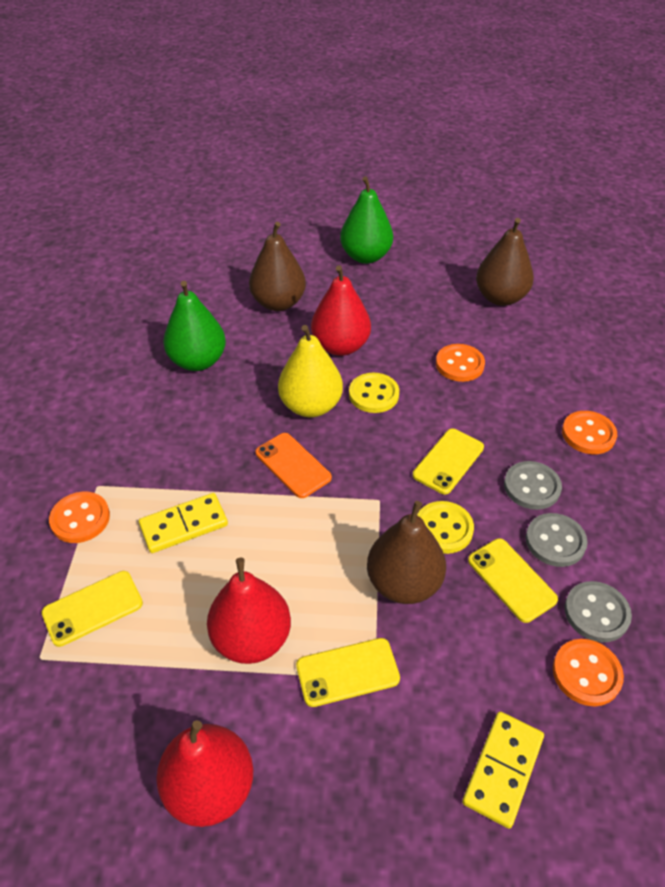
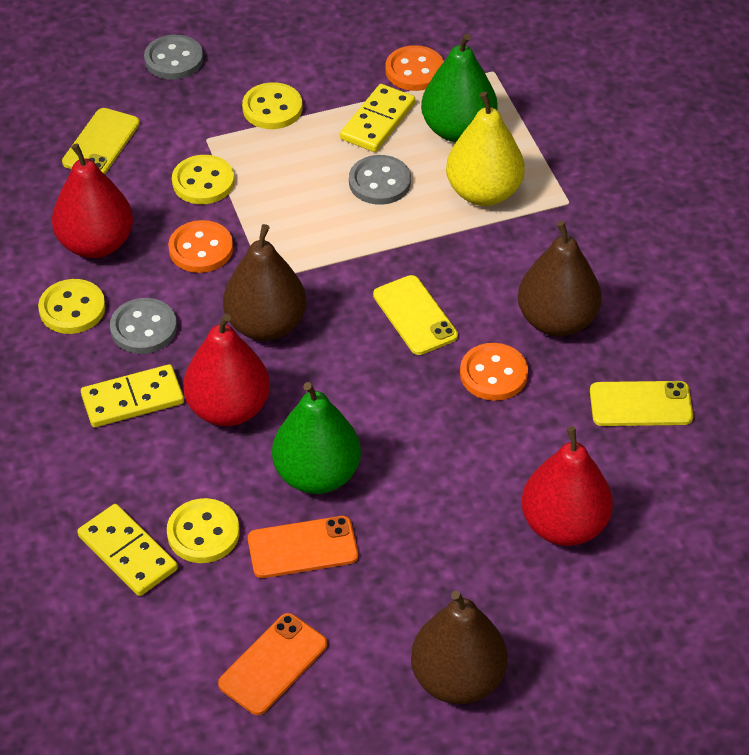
orange button: [49,492,110,543] [436,344,485,382] [553,639,624,706] [562,411,617,454] = 4 -> [168,220,233,273] [386,45,444,91] [460,343,528,401] = 3
orange phone: [255,433,332,498] = 1 -> [218,613,327,715] [248,516,358,578] = 2
yellow button: [349,373,399,413] [417,501,474,554] = 2 -> [38,279,105,334] [167,498,240,563] [172,155,234,204] [242,82,302,129] = 4
yellow domino: [139,493,228,553] [462,712,544,828] = 2 -> [77,504,178,596] [81,364,184,427] [340,84,415,152] = 3
yellow phone: [42,571,143,647] [296,638,400,707] [413,429,484,494] [468,538,558,623] = 4 -> [62,108,140,174] [373,275,458,355] [590,381,693,426] = 3

